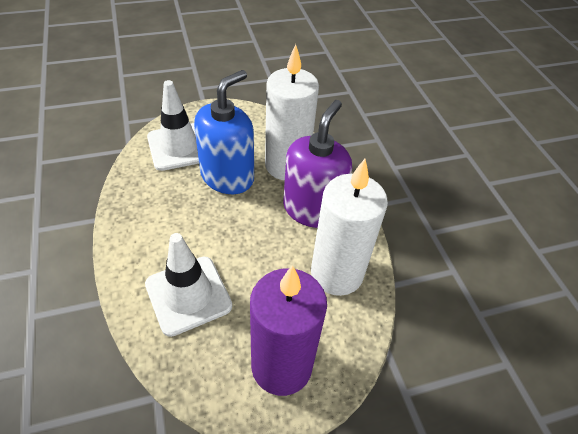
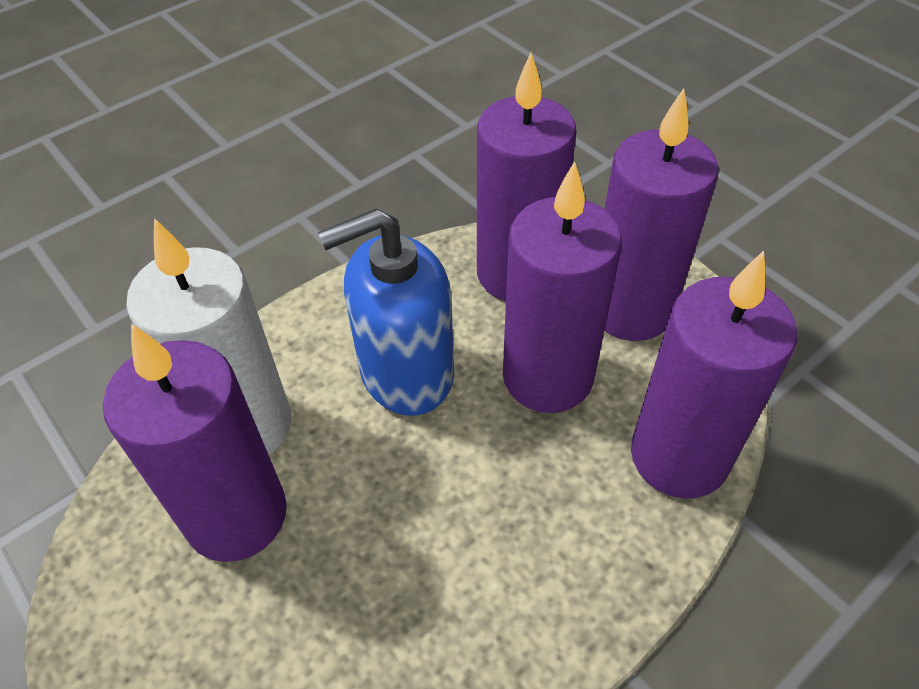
purple candle: [250,265,327,396] = 1 -> [103,324,287,562] [477,53,577,301] [503,161,622,413] [604,88,719,341] [631,251,797,499] = 5
purple soap dispenser: [283,100,352,228] = 1 -> none = 0
white candle: [265,44,319,181] [311,159,388,296] = 2 -> [126,218,292,455] = 1
white traffic cone: [145,233,232,337] [147,80,199,171] = 2 -> none = 0

